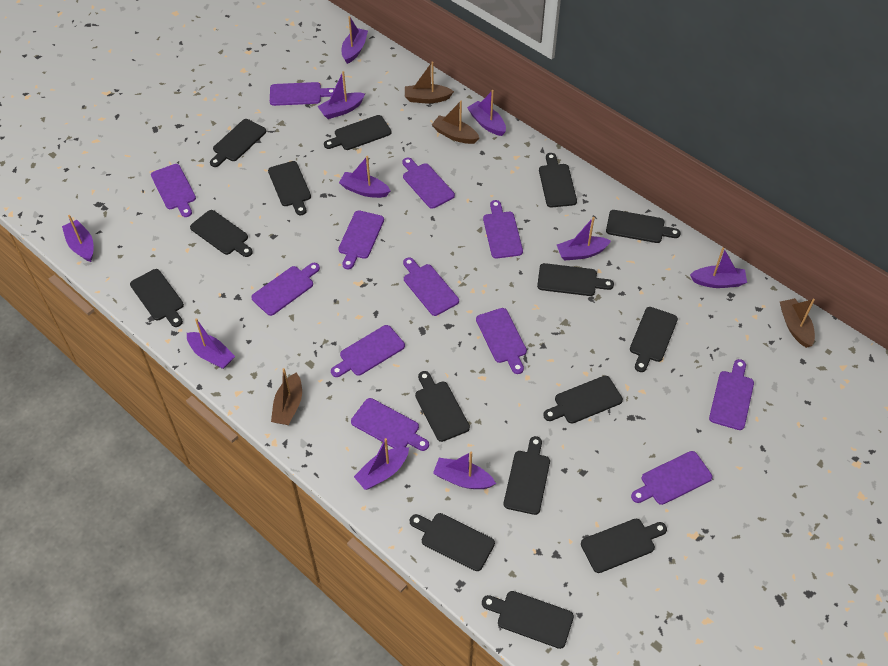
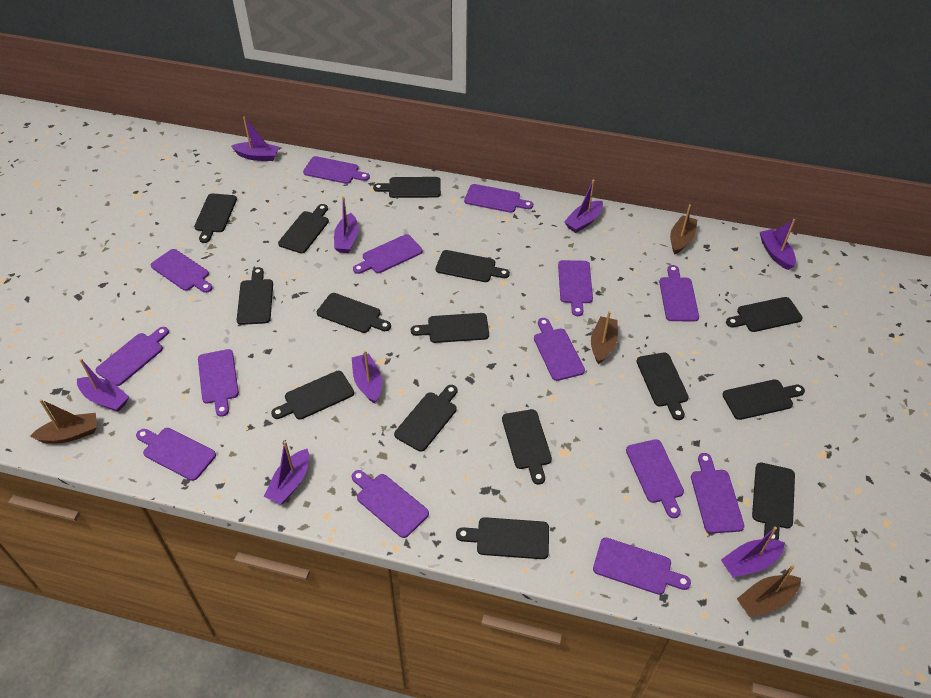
purple boat: [62,215,94,262] [187,318,235,369] [318,71,365,119] [339,156,391,198] [342,16,368,64] [354,438,409,490] [433,452,496,489] [467,90,506,136] [557,217,611,260] [690,247,747,288] = 10 -> [77,358,129,412] [231,116,279,161] [264,441,309,504] [334,196,358,253] [352,350,382,404] [564,180,603,233] [721,527,785,578] [760,219,796,270] = 8
purple cutting board: [151,164,196,217] [251,263,320,316] [270,82,334,106] [331,325,405,377] [338,210,384,269] [351,398,429,451] [402,158,455,209] [403,258,459,316] [476,308,527,374] [483,200,523,259] [631,451,713,505] [709,359,754,430] = 12 -> [96,327,169,386] [136,428,216,481] [151,249,212,293] [198,349,239,417] [303,156,370,184] [352,470,429,538] [353,234,423,274] [464,184,533,213] [534,318,585,381] [558,260,593,316] [593,538,691,595] [626,439,684,518] [659,265,699,322] [691,453,744,533] = 14

